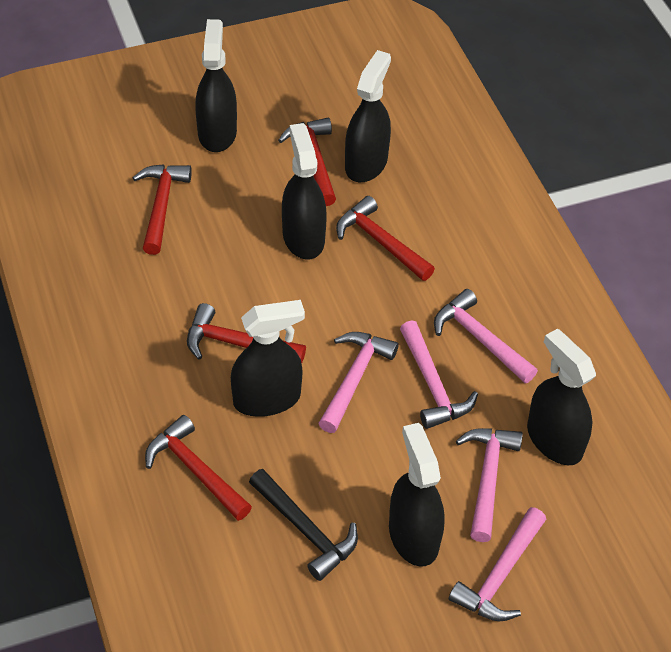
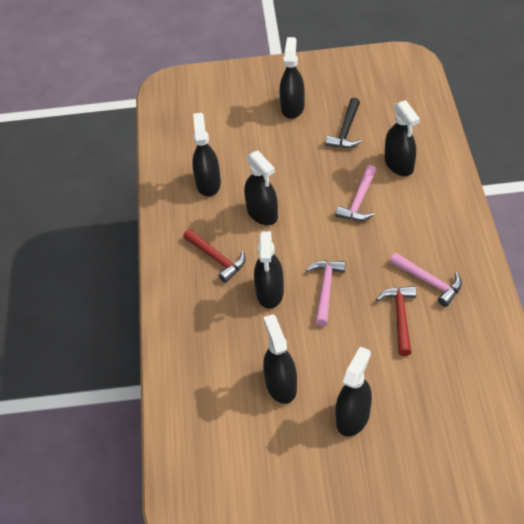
black spray bottle: [195,19,237,152] [231,300,305,417] [282,123,327,260] [345,50,391,182] [389,423,445,567] [527,329,596,465] = 6 -> [192,113,221,196] [244,151,278,225] [254,231,284,309] [263,314,297,404] [280,37,305,119] [336,346,372,437] [385,100,420,176] = 7
pink hammer: [318,332,399,433] [400,320,478,429] [434,289,538,383] [449,507,546,621] [456,428,523,542] = 5 -> [306,260,346,326] [336,165,376,221] [390,253,462,307] = 3
red hammer: [133,164,192,255] [145,415,252,521] [187,303,306,363] [278,118,336,206] [336,196,435,281] = 5 -> [183,229,246,283] [376,286,416,356] = 2

